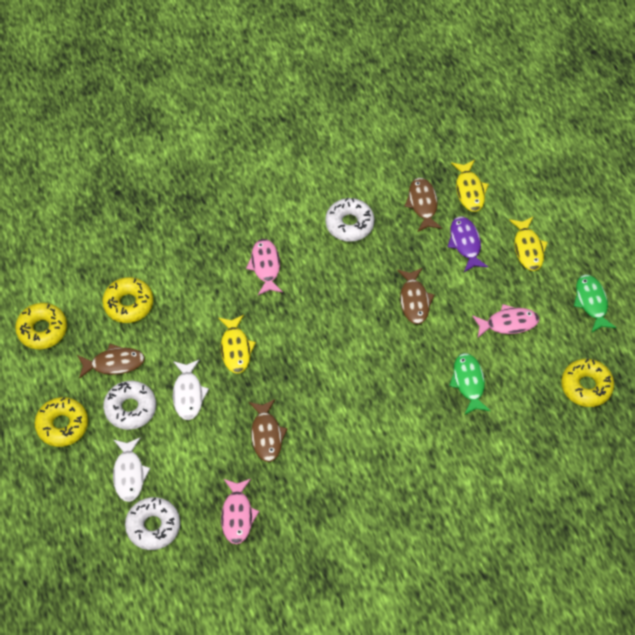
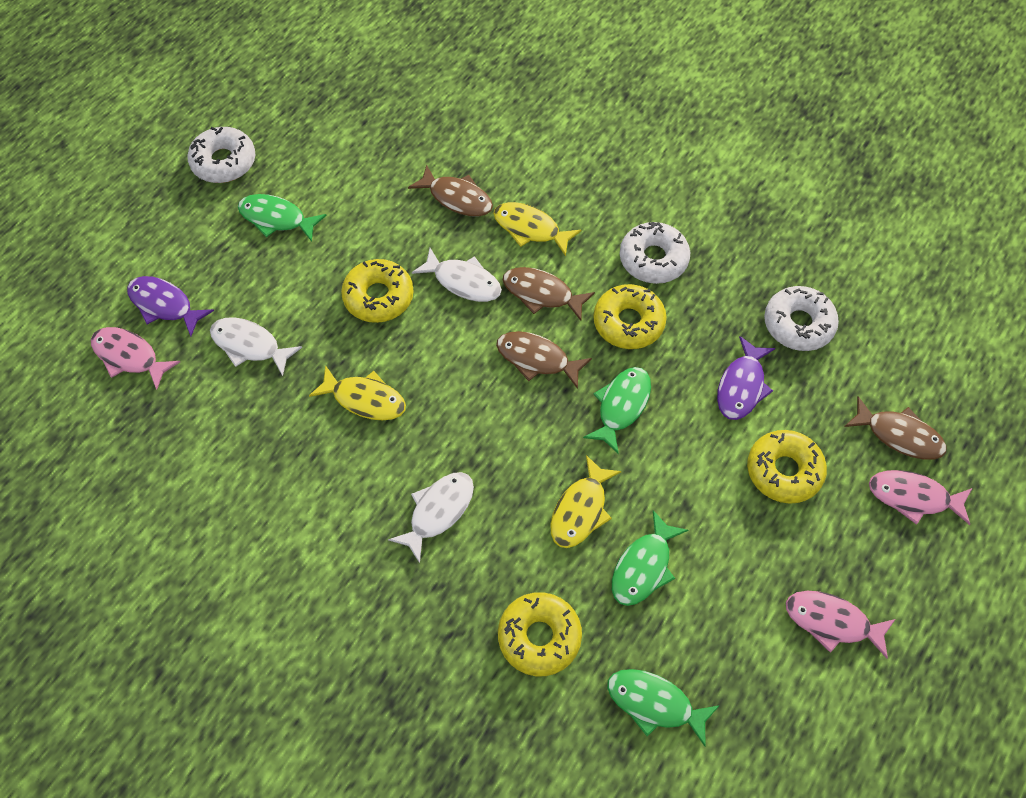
green fish: [449,353,490,415] [574,274,616,333] = 2 -> [238,194,327,242] [583,367,651,454] [607,669,720,747] [612,510,688,606] = 4
purple fish: [448,216,488,272] = 1 -> [127,276,214,336] [717,336,775,420] = 2
white fish: [113,437,151,502] [173,360,209,420] = 2 -> [210,317,302,376] [388,472,474,563] [412,248,502,302] = 3

